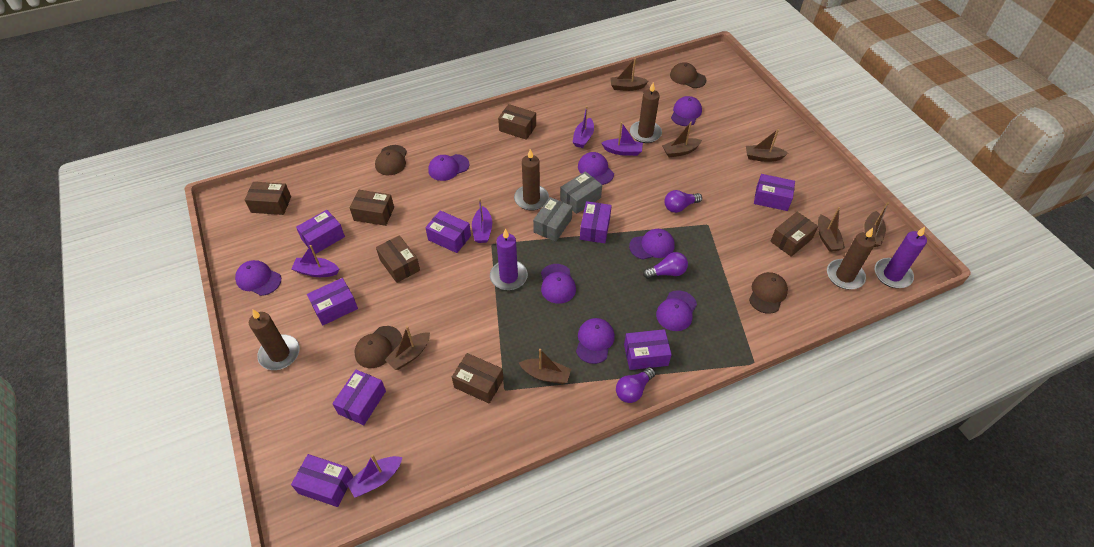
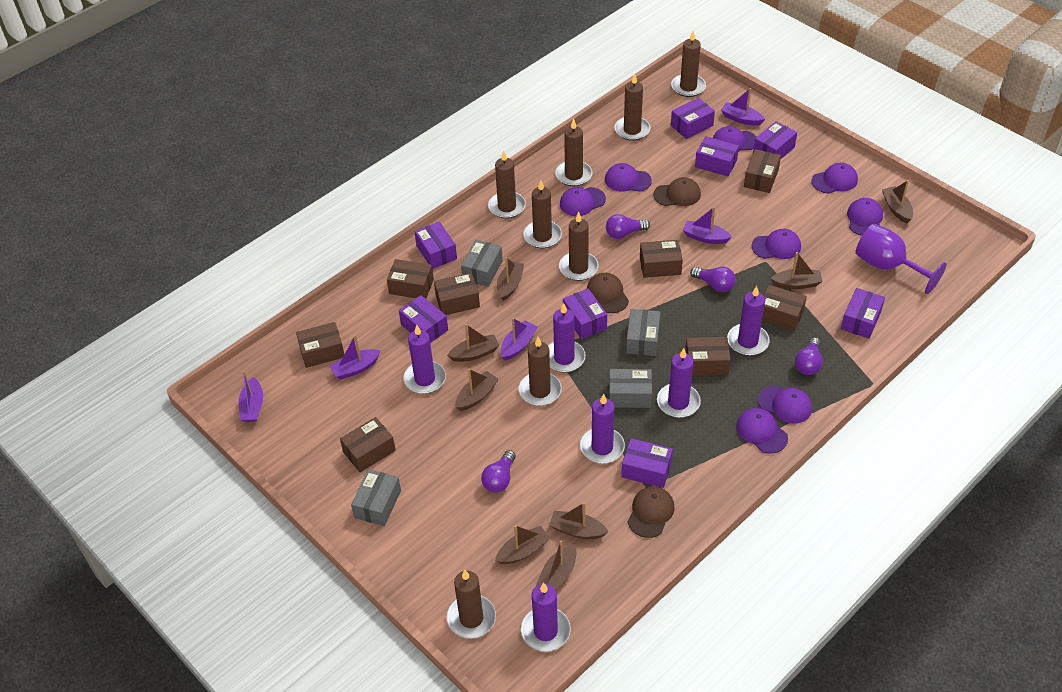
brown boat: [385,326,430,370] [519,349,571,384] [610,58,648,91] [662,122,702,158] [746,129,788,162] [818,207,845,252] [864,202,889,247] = 7 -> [447,324,499,362] [456,369,499,411] [495,525,550,564] [497,257,524,301] [536,541,576,590] [549,502,608,539] [771,252,823,289] [882,180,913,223] = 8
brown box: [245,182,291,215] [350,190,394,226] [376,235,420,283] [452,353,504,404] [498,104,536,140] [770,212,818,257] = 6 -> [296,322,344,368] [340,417,396,472] [387,259,434,299] [434,273,480,315] [640,240,683,278] [685,337,731,376] [744,149,781,193] [762,285,807,331] = 8
brown candle: [249,309,300,370] [514,149,549,211] [630,83,662,143] [827,228,876,289] = 4 -> [447,570,496,639] [488,151,526,219] [519,337,562,406] [523,180,562,248] [555,119,592,186] [559,212,599,281] [614,73,650,141] [671,31,706,97] = 8
brown cap: [354,326,402,368] [375,145,407,175] [670,62,706,88] [749,272,788,314] = 4 -> [587,273,629,313] [628,486,675,538] [654,177,701,206] = 3
grey box: [533,197,573,242] [560,171,602,214] = 2 -> [351,469,401,526] [461,240,503,287] [609,369,652,408] [626,309,660,356] = 4
purple candle: [490,229,528,290] [875,227,927,288] = 2 -> [403,325,446,394] [521,583,571,652] [548,303,586,373] [580,394,625,464] [657,348,701,418] [727,286,770,356] = 6
purple goblet: none = 0 -> [855,224,947,294] = 1
purple light bulb: [616,367,656,403] [643,252,688,279] [664,190,702,213] = 3 -> [481,450,516,493] [606,214,650,239] [690,267,735,292] [795,337,823,375] = 4

